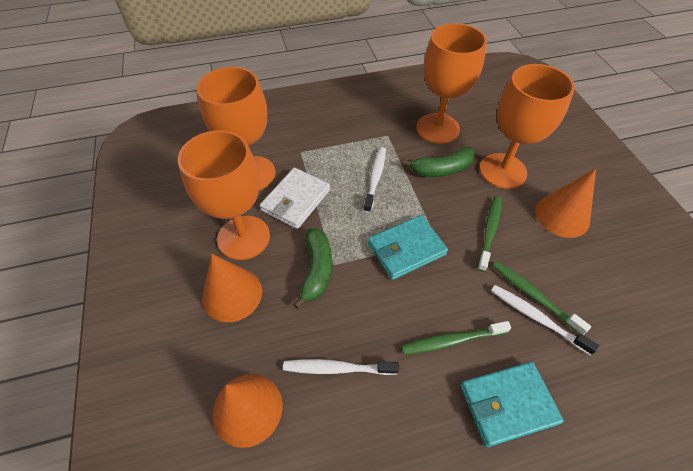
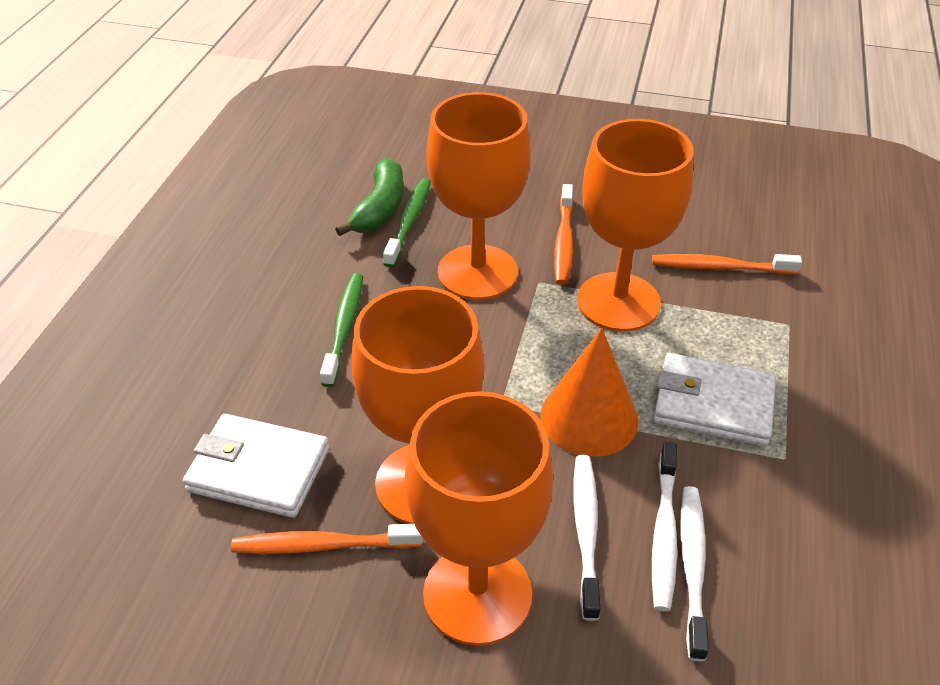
green banana: [293,228,332,309] [402,147,476,177] = 2 -> [335,158,404,236] = 1
green toothbrush: [401,321,511,355] [477,196,502,272] [493,261,591,335] = 3 -> [320,273,363,387] [383,178,431,268] = 2
orange cone: [202,254,262,322] [212,374,282,448] [535,169,596,238] = 3 -> [541,328,638,457] = 1
orange toothbrush: none = 0 -> [231,524,423,554] [554,184,573,285] [652,254,802,274] = 3
turquoise wallet: [368,215,448,280] [460,362,564,447] = 2 -> none = 0
white wallet: [260,168,330,229] = 1 -> [183,414,329,518] [653,353,776,446] = 2

